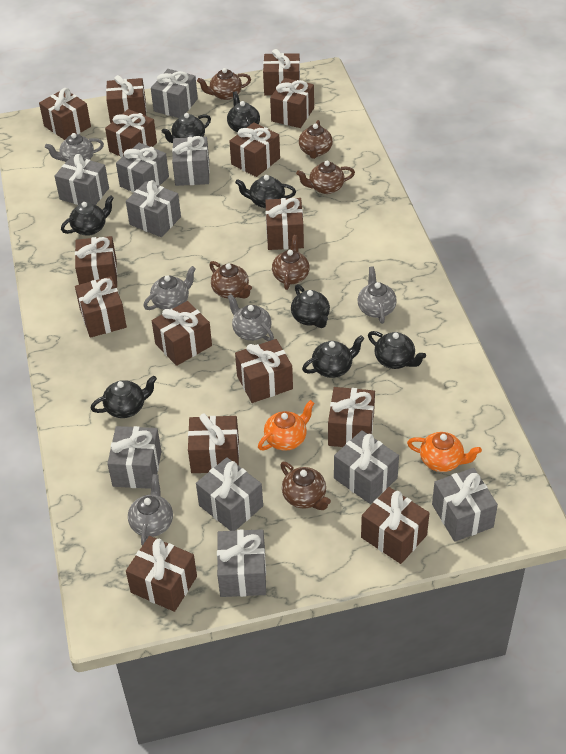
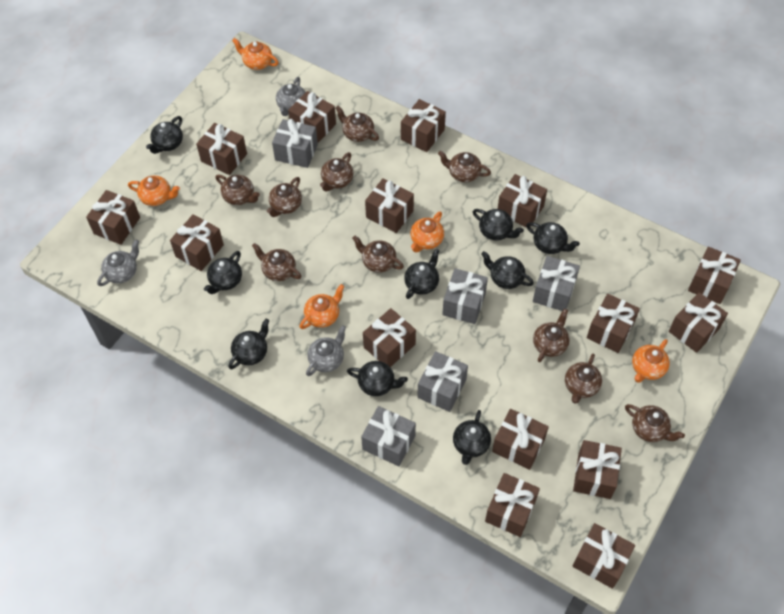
black teapot: [61,195,114,236] [90,376,157,418] [162,113,211,143] [227,91,260,132] [235,175,296,208] [291,284,330,328] [302,335,364,378] [368,331,426,369] = 8 -> [146,116,183,154] [204,251,242,294] [229,319,269,369] [347,361,408,396] [404,249,439,299] [453,410,491,465] [473,209,524,240] [481,251,534,289] [526,222,580,254] = 9
brown teapot: [197,68,251,100] [209,261,252,298] [272,235,310,290] [280,462,331,510] [296,161,355,194] [299,120,333,159] = 6 -> [215,175,260,205] [252,243,301,281] [267,177,302,217] [320,152,353,191] [335,106,379,142] [352,236,404,273] [438,151,491,182] [533,309,570,362] [565,354,602,404] [625,404,685,442] = 10
grey gift: [55,154,109,205] [107,426,162,489] [116,142,169,193] [126,180,181,237] [151,69,198,118] [172,136,210,186] [196,457,263,531] [217,529,266,597] [334,430,399,504] [432,468,498,542] = 10 -> [272,119,318,168] [361,406,416,466] [417,351,468,412] [442,268,488,324] [533,256,580,311] = 5
grey teapot: [45,133,104,162] [128,474,173,546] [143,266,196,310] [227,294,274,341] [358,266,397,324] = 5 -> [97,240,139,286] [276,77,305,116] [306,325,346,376] = 3
orange teapot: [258,400,314,451] [407,432,482,472] = 2 -> [128,176,180,206] [232,38,279,70] [299,284,345,329] [410,211,444,252] [632,339,670,383] = 5

